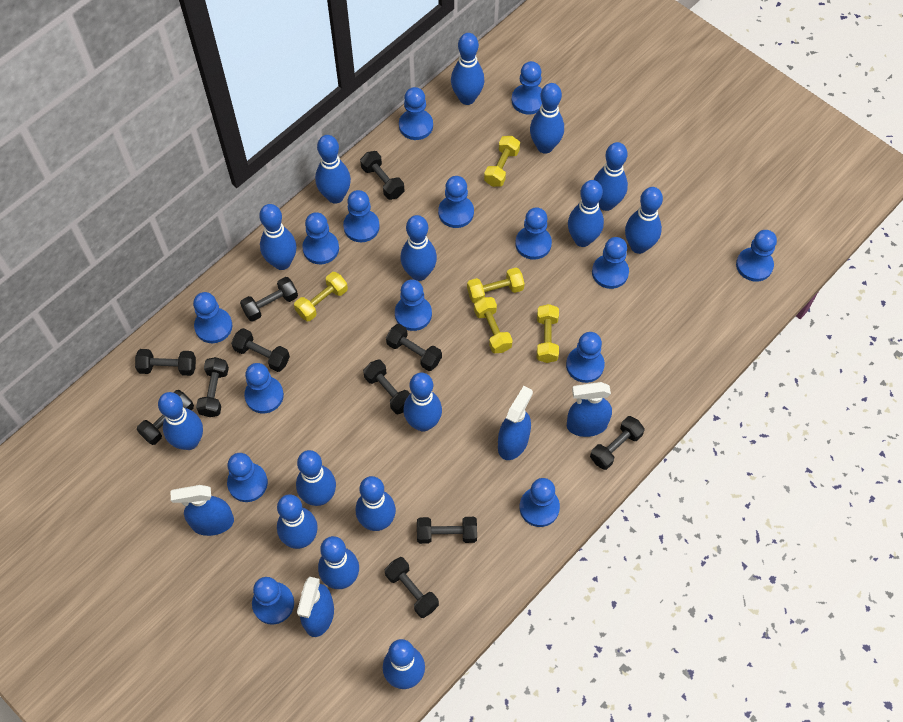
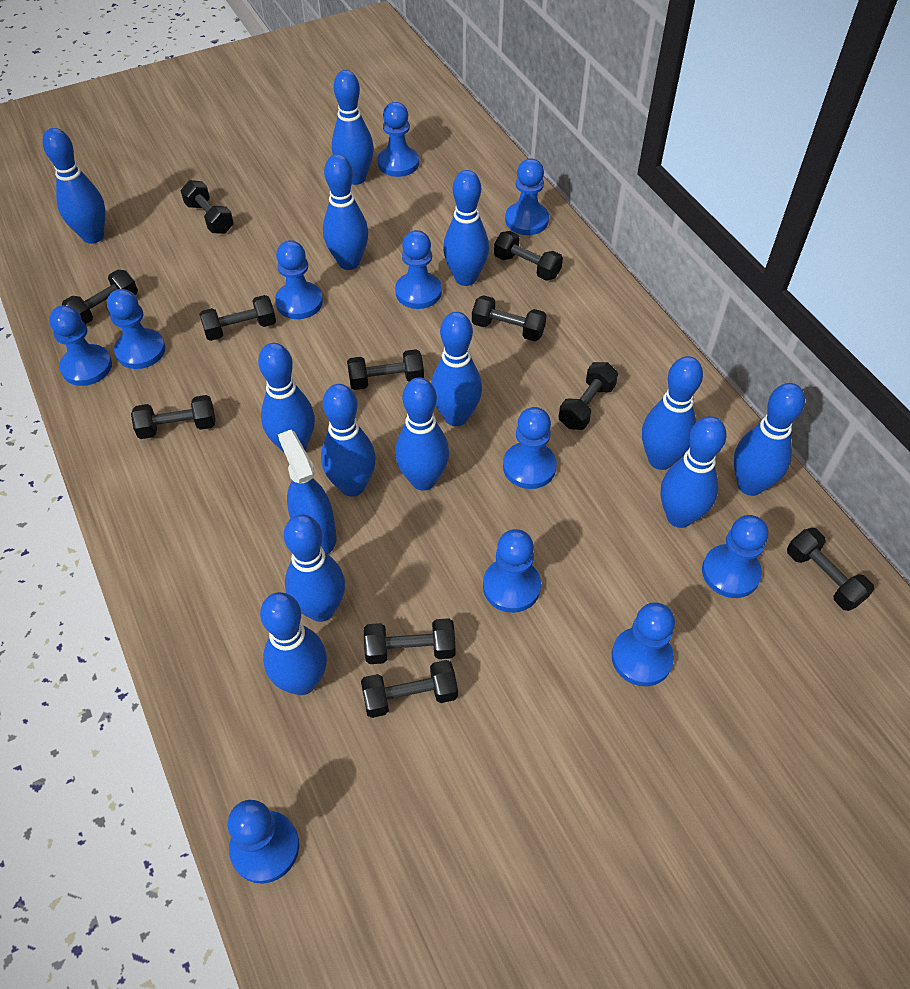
blue bowling pin: [158,392,203,450] [259,204,297,270] [277,494,318,549] [296,450,336,506] [315,135,351,204] [318,536,359,589] [356,476,396,531] [383,639,425,689] [400,215,437,281] [404,373,442,432] [451,33,485,105] [530,83,564,154] [568,180,604,247] [594,142,628,211] [625,187,663,254] = 15 -> [42,128,106,244] [258,343,315,452] [260,592,327,695] [284,515,345,622] [321,384,376,497] [323,154,368,270] [332,70,374,185] [395,378,449,491] [431,312,482,426] [443,170,489,286] [642,356,703,470] [661,416,726,528] [734,383,805,496] = 13
blue pawn: [193,292,232,343] [227,453,268,502] [244,363,284,413] [252,577,294,625] [302,212,339,264] [343,190,380,242] [395,279,432,331] [399,87,433,140] [438,176,474,228] [512,61,542,114] [515,208,552,260] [520,478,560,527] [566,332,605,383] [592,237,629,289] [736,230,777,282] = 15 -> [49,305,112,386] [107,289,165,369] [227,800,299,884] [275,240,323,319] [377,102,419,177] [395,230,442,309] [483,529,541,613] [503,407,557,489] [505,158,549,235] [612,602,675,686] [702,515,768,598] = 11
blue spray bottle: [170,485,234,536] [297,577,334,637] [498,386,533,460] [567,382,612,437] = 4 -> [278,430,336,554] = 1
yellow dumbbell: [294,272,348,321] [467,268,525,304] [474,297,513,353] [484,136,520,187] [537,304,559,363] = 5 -> none = 0

